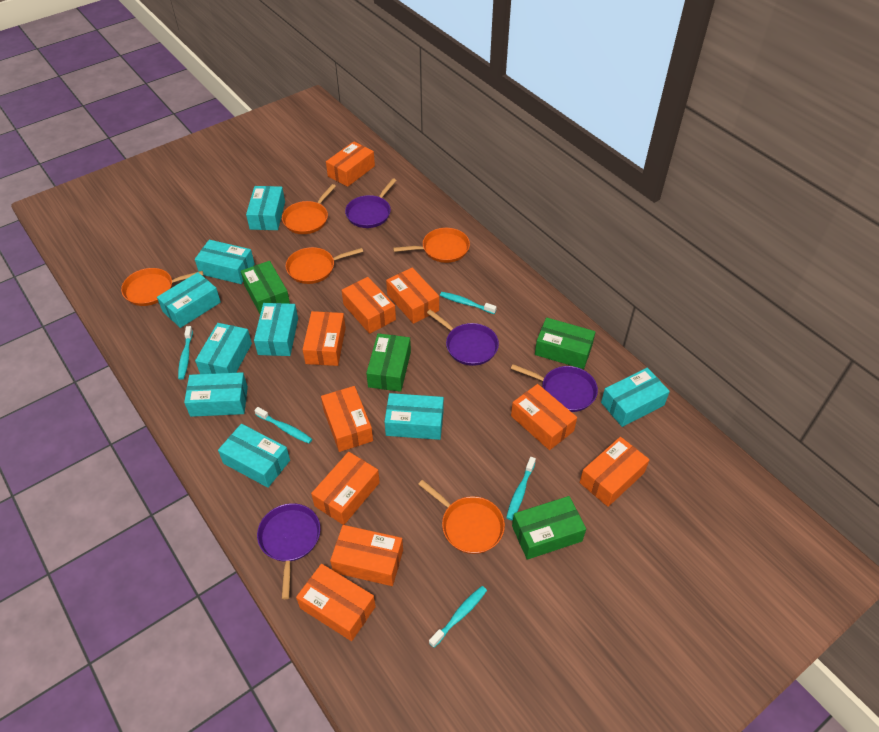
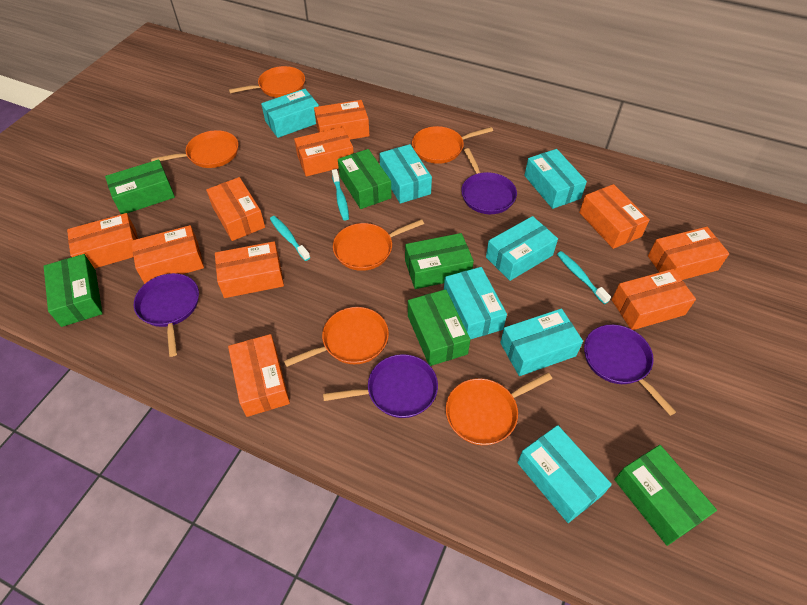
green box: [241,261,290,314] [366,333,411,392] [512,496,586,560] [535,317,596,369] = 4 -> [44,254,103,327] [105,159,175,214] [338,149,392,209] [405,233,474,289] [408,289,471,366] [614,445,717,546] = 6
orange pan: [121,268,203,306] [282,184,336,234] [286,247,363,284] [393,228,470,263] [418,480,505,554] = 5 -> [151,130,238,168] [229,66,305,98] [284,307,389,367] [333,219,424,271] [412,126,493,164] [446,373,552,445] = 6
turquoise box: [157,272,221,328] [184,372,248,417] [195,240,255,284] [195,323,252,374] [218,424,290,488] [246,186,285,230] [254,303,298,356] [385,393,444,440] [601,368,670,427] = 9 -> [261,89,319,138] [379,144,432,204] [444,267,507,339] [486,216,558,281] [500,308,583,376] [517,425,612,523] [524,149,587,209] = 7
turquoise toothbrush: [178,326,193,380] [254,407,312,444] [429,586,487,648] [440,292,497,314] [506,457,536,520] = 5 -> [270,216,310,261] [332,169,349,221] [557,251,611,304] = 3

